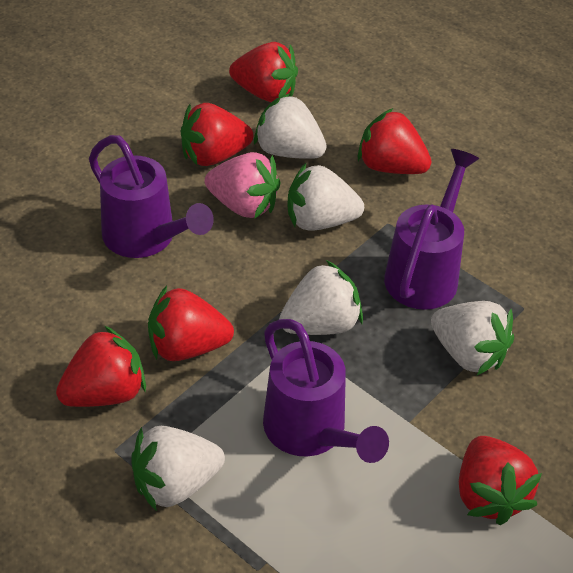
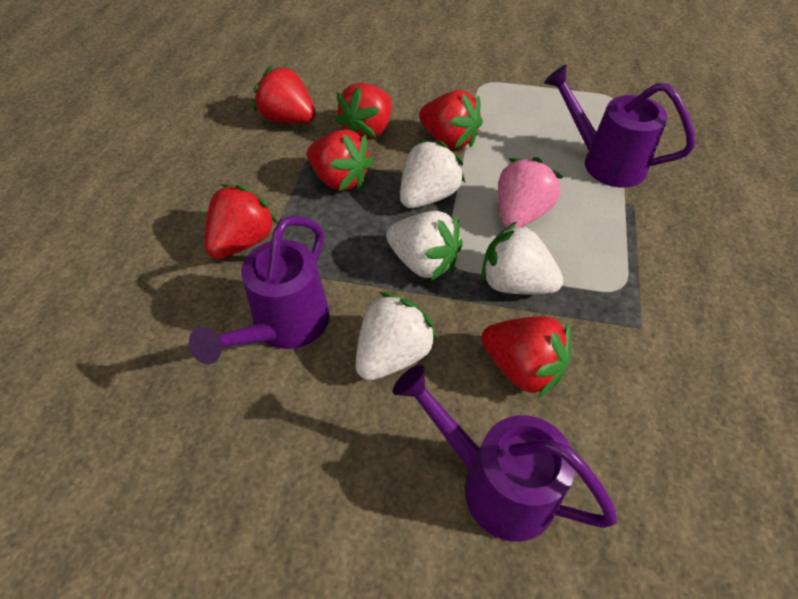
white strawberry: [131,426,225,511] [254,93,327,159] [279,260,363,335] [287,163,364,231] [431,301,514,375] = 5 -> [356,292,438,380] [386,211,463,281] [400,140,465,208] [481,222,563,295] = 4

